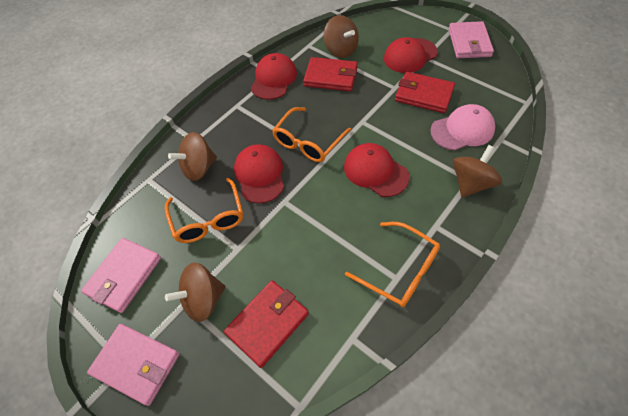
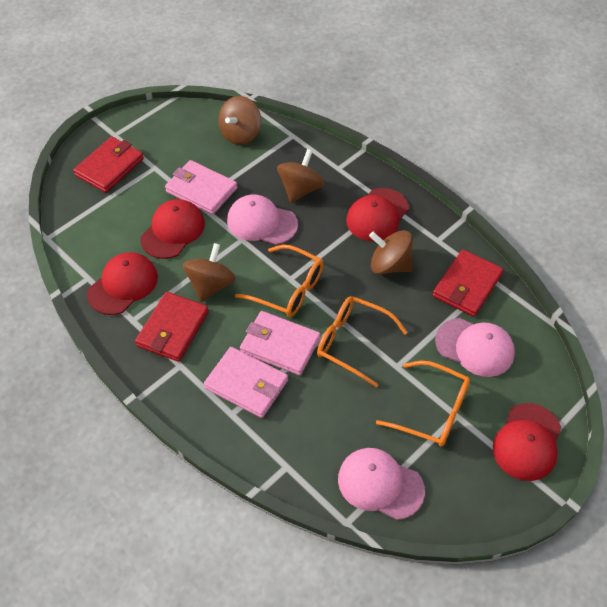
pink cap: [430,104,495,151] = 1 -> [227,194,298,245] [338,448,425,520] [435,318,515,377] = 3

